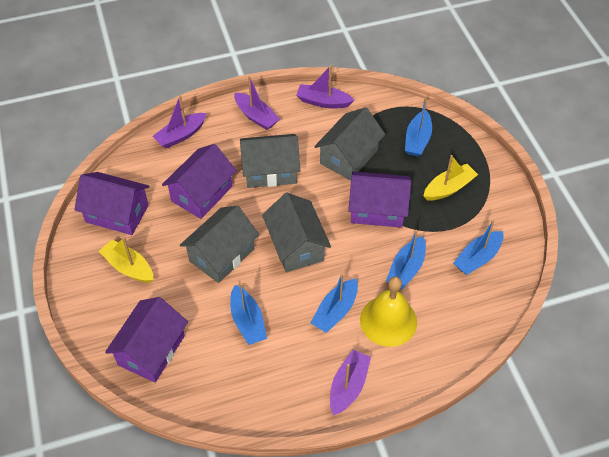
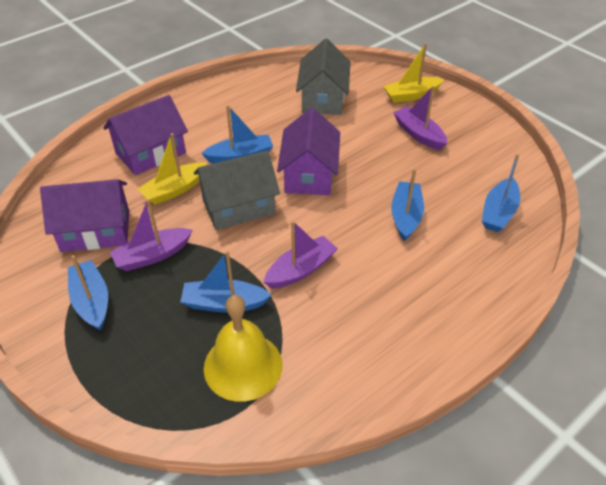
grey house: [180,206,259,283] [240,134,300,188] [262,193,331,272] [314,107,385,181] = 4 -> [194,150,280,230] [296,39,351,115] = 2
purple boat: [153,95,207,148] [234,76,280,130] [296,65,354,108] [330,350,371,416] = 4 -> [110,199,192,271] [263,221,338,288] [393,86,447,150] = 3
purple house: [74,172,150,235] [105,297,188,383] [162,144,237,219] [348,171,411,228] = 4 -> [40,179,129,252] [103,95,188,175] [277,108,340,195] = 3

